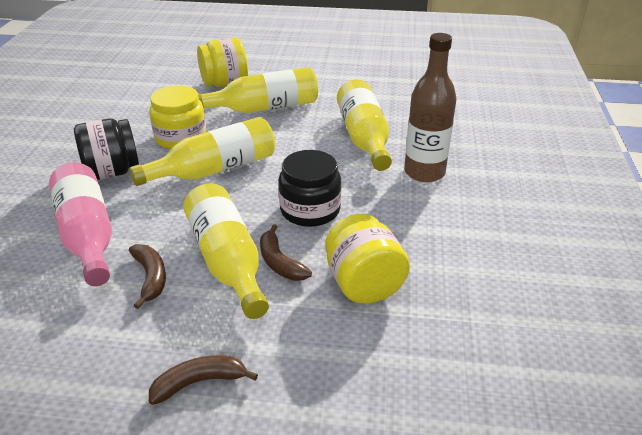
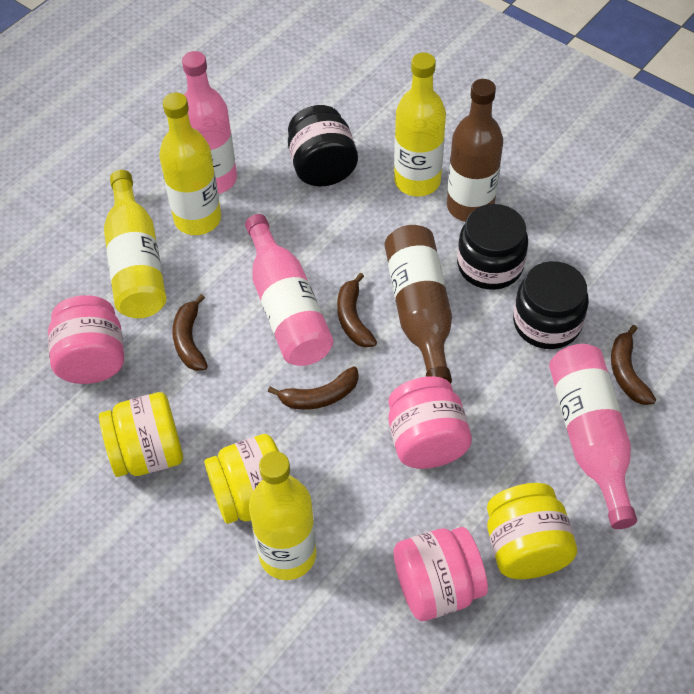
black jar: [74,118,139,180] [278,150,341,227] = 2 -> [288,105,358,186] [457,204,528,290] [513,261,589,349] = 3
brown banana: [129,244,166,309] [149,355,258,405] [260,224,312,281] = 3 -> [172,294,208,371] [268,366,359,410] [337,273,377,348] [611,325,656,405] = 4
brown bottle: [404,33,457,182] = 1 -> [385,225,452,384] [447,79,503,222] = 2
pink bottle: [49,163,112,286] = 1 -> [182,51,237,194] [245,214,334,366] [549,344,637,529] = 3
pink jar: none = 0 -> [48,295,124,384] [388,376,472,469] [393,527,488,621] = 3

